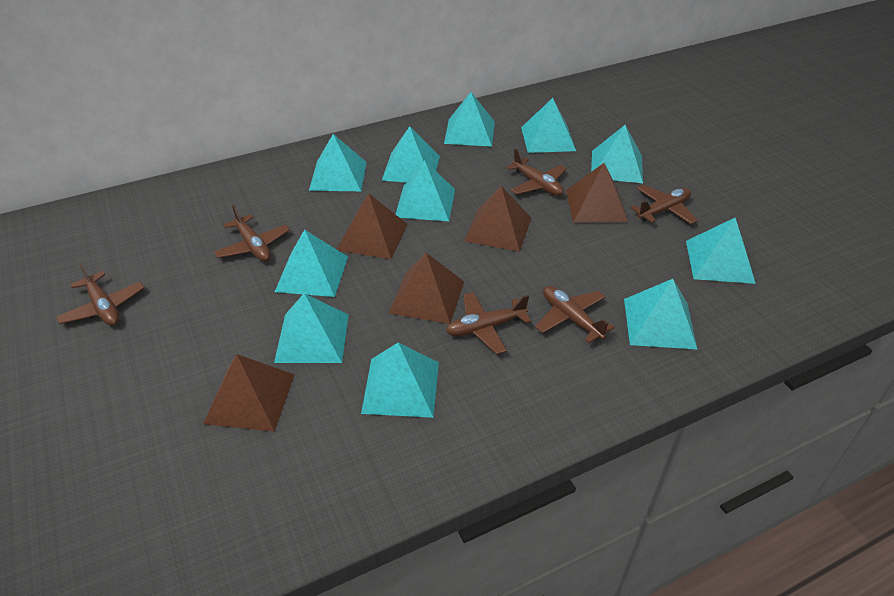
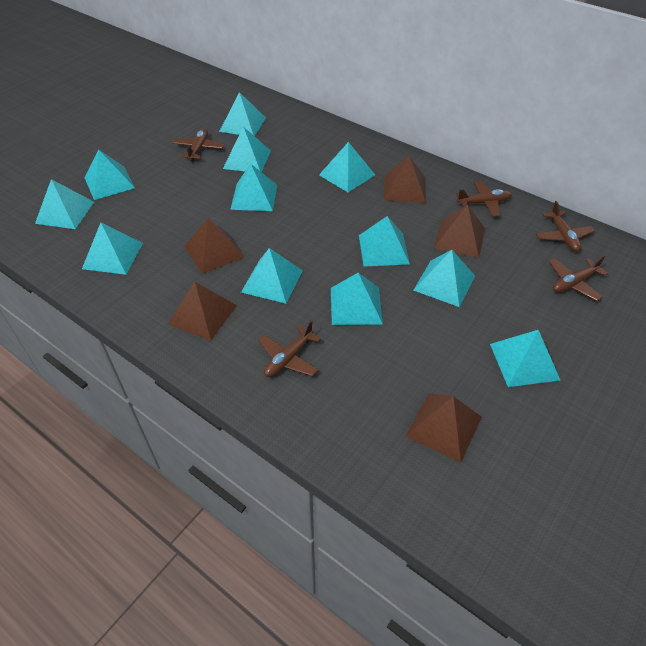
brown plane: [56,263,145,326] [214,205,290,262] [446,292,531,354] [506,149,567,196] [535,286,615,343] [630,185,698,224] = 6 -> [173,129,224,161] [258,321,321,377] [456,181,512,217] [536,201,595,252] [549,255,608,301] = 5
turquoise pyramid: [274,293,349,363] [275,229,348,297] [309,134,367,191] [361,343,439,418] [382,126,440,183] [396,160,455,221] [444,92,495,147] [521,98,576,153] [591,125,643,183] [624,279,698,350] [686,218,756,284] = 11 -> [35,179,94,229] [82,223,143,275] [84,150,135,200] [219,92,266,136] [223,127,271,172] [230,164,277,211] [241,248,303,304] [319,142,375,192] [331,273,383,325] [359,216,410,266] [413,250,475,307] [490,330,560,387] = 12

